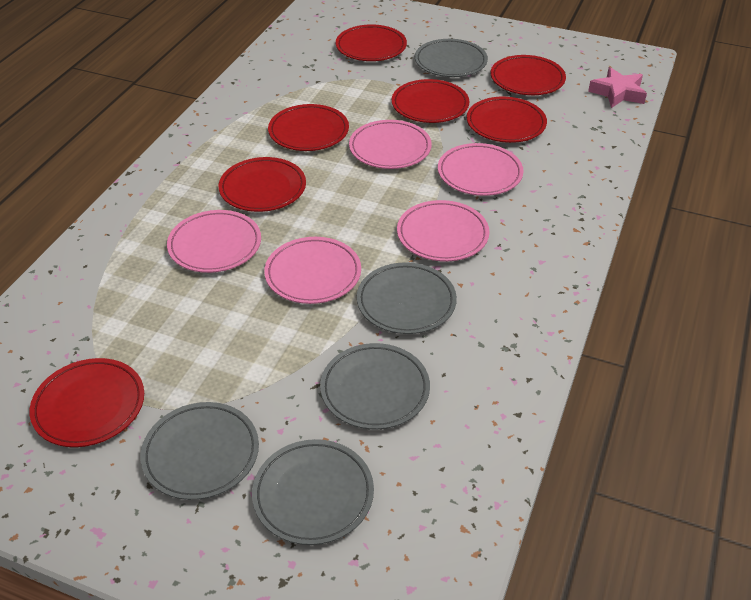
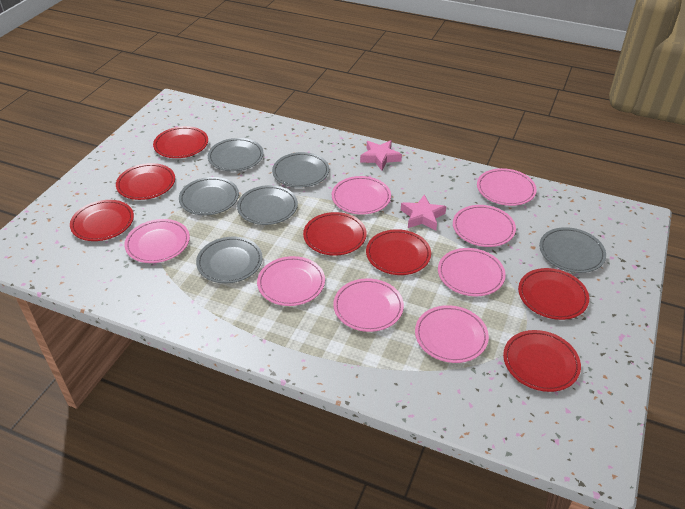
grey plate: [140,402,259,500] [252,439,374,545] [320,343,430,429] [357,262,457,334] [415,39,488,77] = 5 -> [179,177,239,215] [196,237,263,283] [208,138,264,171] [237,185,298,225] [272,152,329,188] [539,227,606,273] = 6
pink plate: [167,210,261,273] [264,237,361,304] [349,120,432,169] [397,200,490,262] [438,143,524,196] = 5 -> [124,219,190,263] [257,256,325,306] [332,176,391,215] [333,278,404,332] [415,305,489,363] [438,248,506,296] [453,205,516,247] [477,168,537,206] = 8
pink star: [588,67,647,108] = 1 -> [360,140,402,170] [401,195,446,230] = 2

